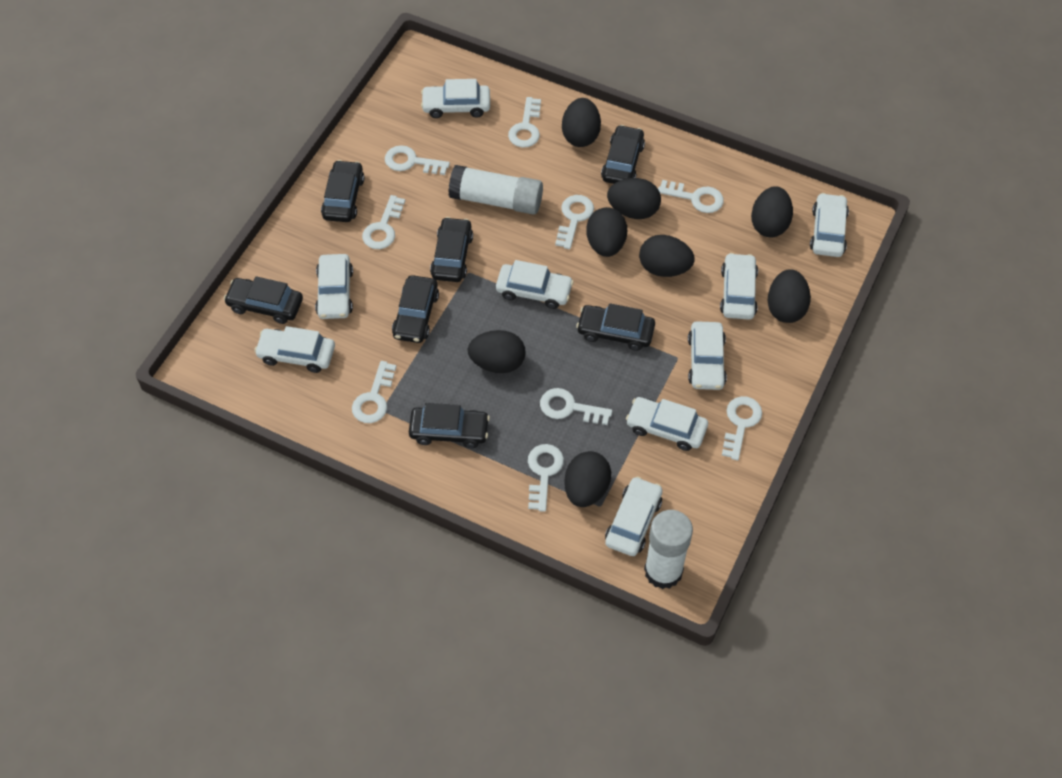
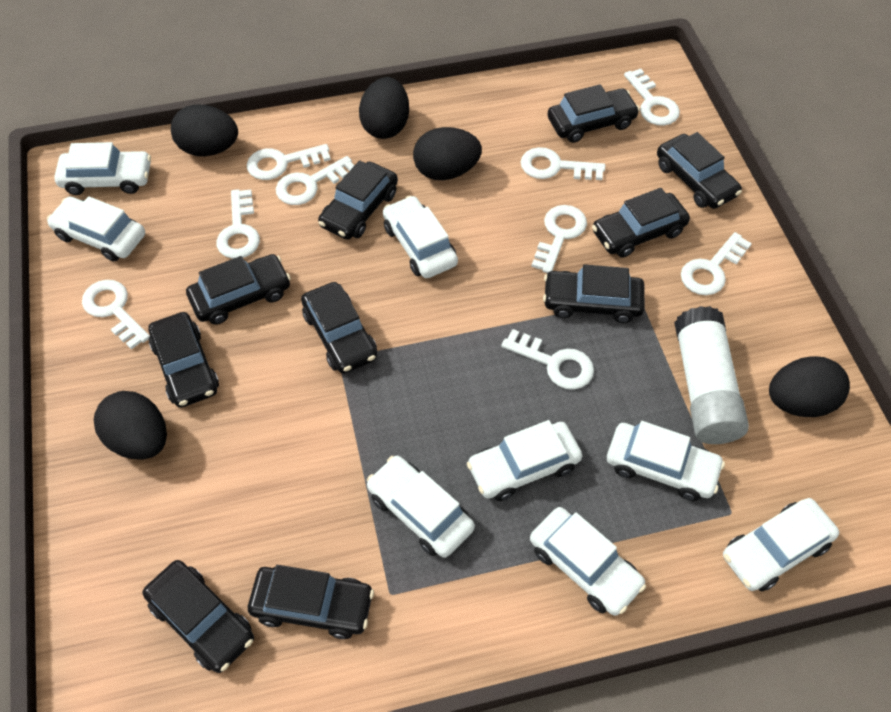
black car: [224,276,303,324] [321,160,365,222] [392,275,439,343] [409,403,490,448] [430,217,473,282] [576,303,655,351] [601,125,645,184] = 7 -> [143,560,254,673] [148,312,219,408] [186,254,291,325] [248,565,374,639] [301,282,377,374] [318,160,398,240] [543,264,645,323] [548,84,640,143] [592,188,690,258] [657,132,742,209] = 10
black egg: [468,330,526,373] [562,98,601,147] [564,451,611,507] [586,207,627,257] [607,178,661,219] [639,235,695,277] [751,186,793,237] [768,269,811,323] = 8 -> [94,391,167,460] [171,105,238,156] [359,77,409,139] [413,127,482,180] [769,356,850,417] = 5
white car: [254,326,335,373] [315,254,353,319] [421,79,490,118] [496,260,574,309] [605,476,662,556] [626,397,708,451] [688,321,727,390] [720,253,758,320] [810,193,849,257] = 9 -> [47,196,145,262] [54,142,151,195] [367,456,475,558] [383,196,458,278] [467,420,582,501] [530,507,646,616] [607,421,725,501] [723,498,839,592] = 8
white glue stick: [448,165,543,215] [644,510,693,589] = 2 -> [674,306,749,444] = 1

